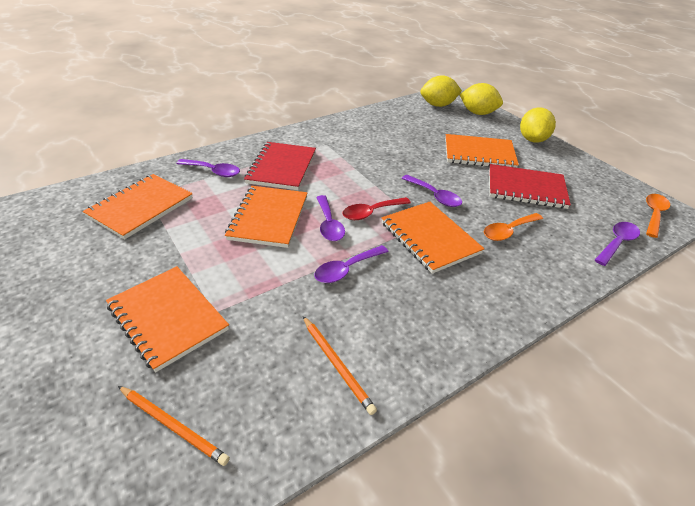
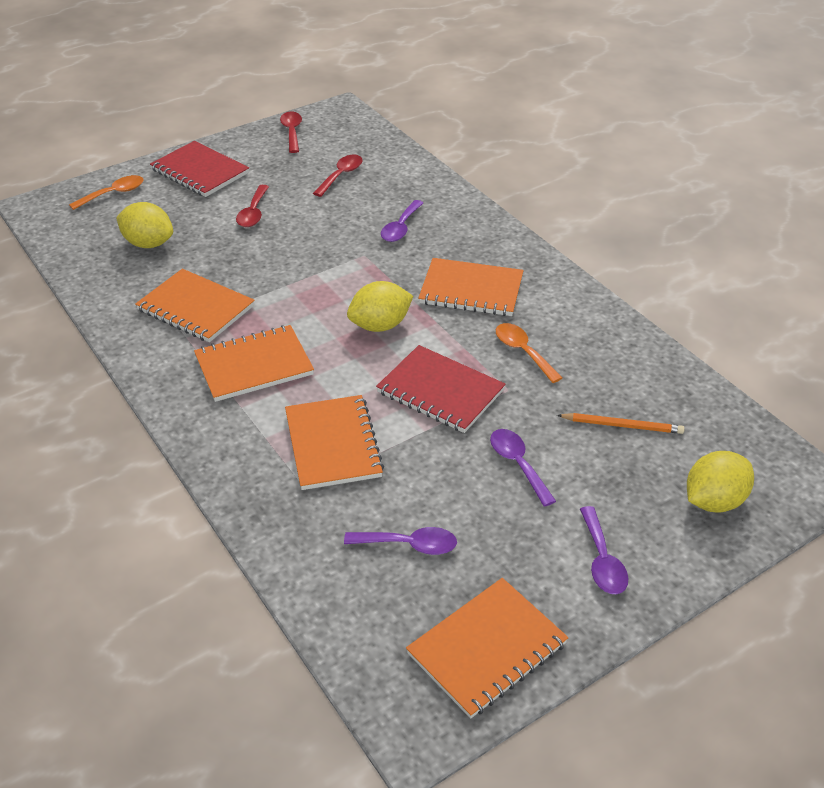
orange pencil: [118,386,230,466] [303,316,377,415] = 2 -> [557,413,685,434] = 1
purple spoon: [176,159,240,177] [314,245,389,283] [316,195,345,241] [402,175,462,207] [595,222,640,266] = 5 -> [344,527,457,555] [381,200,423,242] [490,429,556,507] [580,506,629,594] = 4
red spoon: [342,197,411,220] = 1 -> [236,185,269,227] [280,111,302,153] [313,154,363,197] = 3

